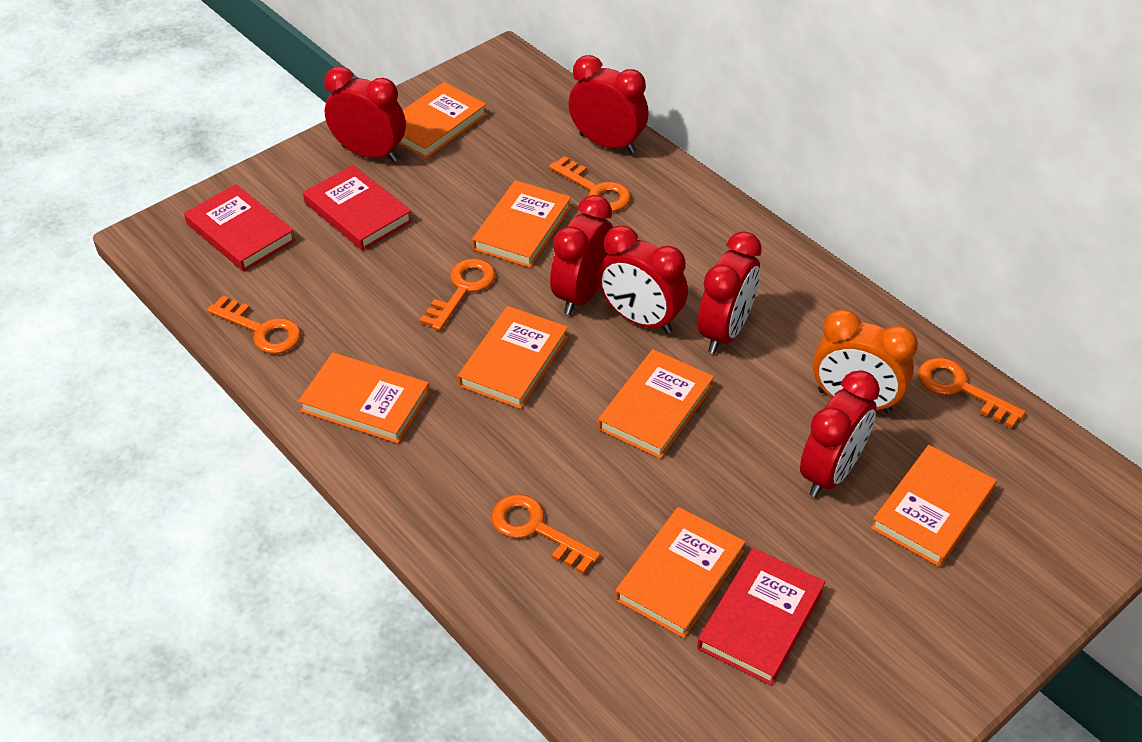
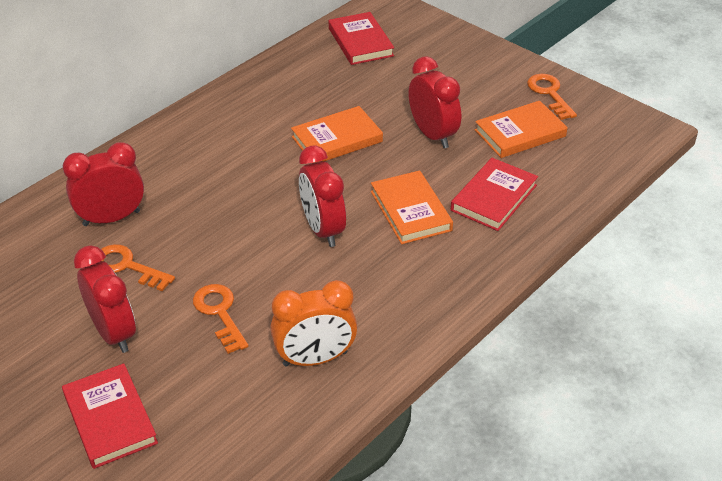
orange book: [298,352,430,444] [399,82,487,159] [458,306,568,409] [472,180,571,268] [598,349,714,459] [615,507,746,638] [871,445,996,567] = 7 -> [291,106,383,163] [371,170,453,244] [475,101,568,158] = 3
orange key: [207,296,301,354] [420,259,496,331] [491,494,601,574] [549,156,631,212] [918,358,1026,428] = 5 -> [101,244,175,291] [193,284,248,354] [527,74,577,120] = 3
red clock: [324,66,406,162] [550,195,613,315] [568,55,649,154] [598,226,688,334] [698,231,762,354] [800,370,880,497] = 6 -> [63,142,144,226] [74,245,136,353] [299,145,346,247] [409,56,461,148] = 4

